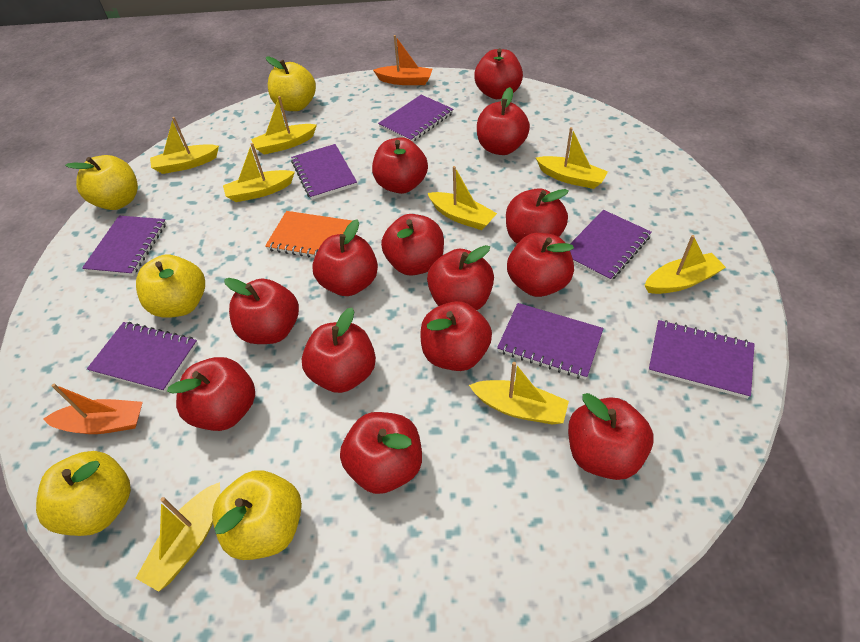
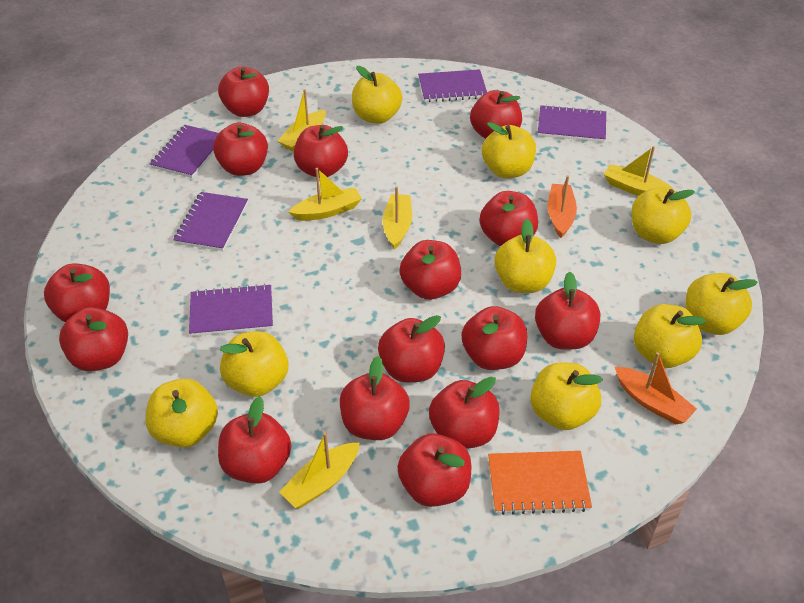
purple notebook: [82,216,166,276] [87,322,198,392] [291,144,357,200] [378,95,453,142] [497,303,604,380] [570,210,652,282] [648,320,755,399] = 7 -> [150,125,219,178] [173,192,248,251] [189,284,273,336] [418,69,487,102] [538,105,606,142] = 5
red apple: [167,357,255,431] [224,278,299,344] [302,308,376,393] [312,219,378,296] [340,412,422,494] [372,137,428,194] [381,214,444,276] [421,301,492,371] [427,245,494,310] [474,48,523,99] [477,87,530,155] [506,188,569,244] [507,233,574,297] [568,393,654,480] = 14 -> [44,263,110,322] [59,307,128,371] [213,123,268,176] [218,67,269,117] [218,396,291,484] [294,125,348,178] [340,356,410,440] [378,315,445,382] [397,433,471,507] [399,240,461,300] [429,377,499,449] [462,306,527,370] [470,90,522,139] [479,191,538,246] [535,272,600,350] = 15
yellow apple: [36,451,131,536] [65,155,138,210] [136,255,205,318] [212,470,302,560] [266,57,316,111] = 5 -> [146,379,218,448] [219,331,289,397] [352,66,402,124] [482,122,536,178] [495,219,556,293] [530,362,603,430] [632,187,695,244] [634,304,706,368] [686,273,758,335] = 9
yellow boat: [136,482,220,592] [150,117,219,174] [223,143,295,202] [251,96,317,155] [428,166,497,230] [469,362,569,425] [536,127,608,189] [644,235,726,294] = 8 -> [278,89,326,152] [279,432,360,508] [289,168,362,221] [383,186,412,250] [604,146,674,196] = 5

